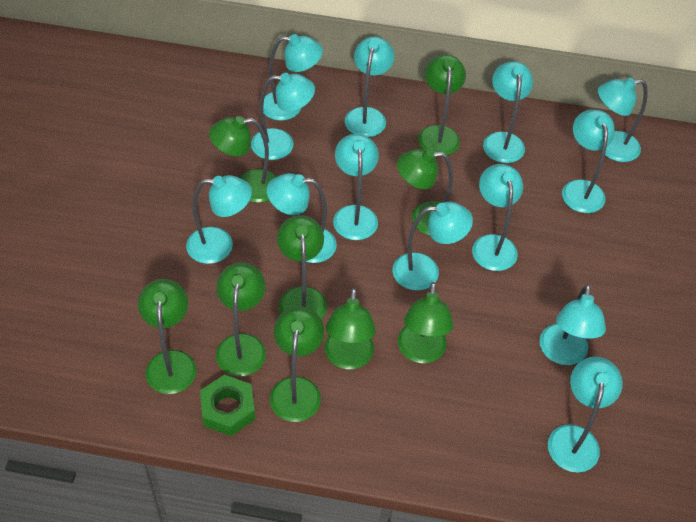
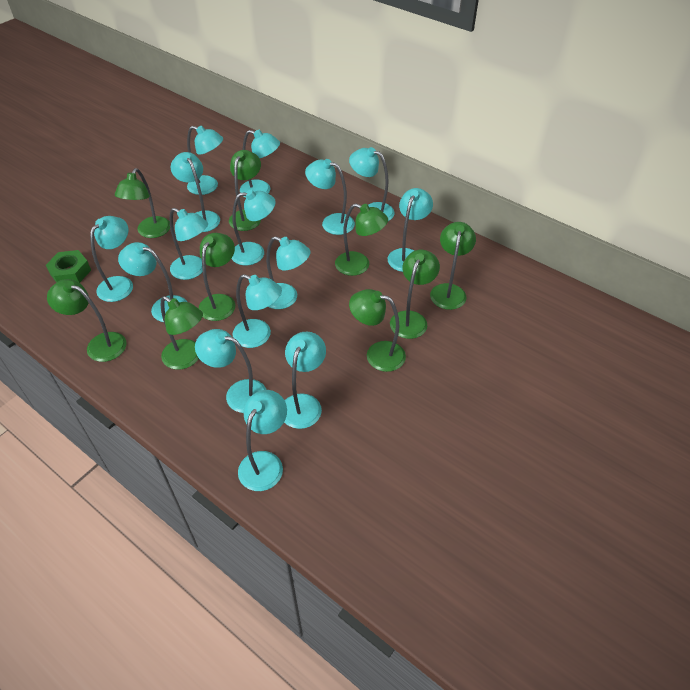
turquoise lamp: [186,175,252,264] [251,73,315,160] [263,34,323,121] [267,173,337,263] [333,134,379,240] [345,36,395,137] [392,202,473,291] [472,164,523,271] [483,61,533,163] [539,285,606,365] [548,357,623,473] [562,110,615,213] [598,78,648,162] = 13 -> [90,216,133,302] [118,242,187,322] [169,208,208,280] [171,152,220,232] [187,126,223,195] [195,329,266,413] [232,190,276,265] [233,274,282,348] [238,390,287,491] [240,130,280,198] [266,236,311,309] [284,332,326,429] [305,159,355,235] [349,147,395,221] [388,188,433,272] = 15

